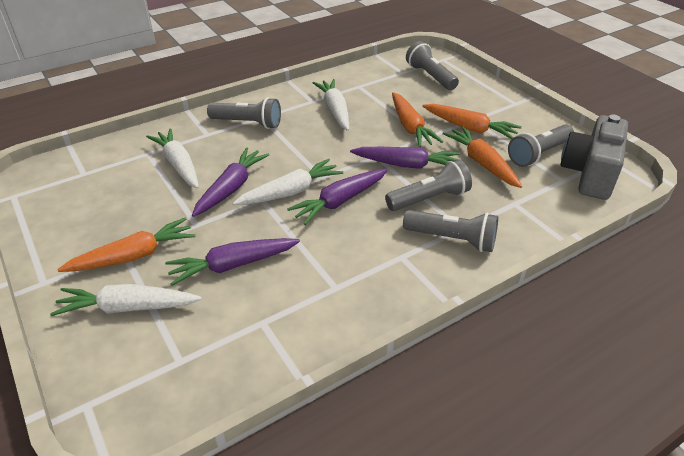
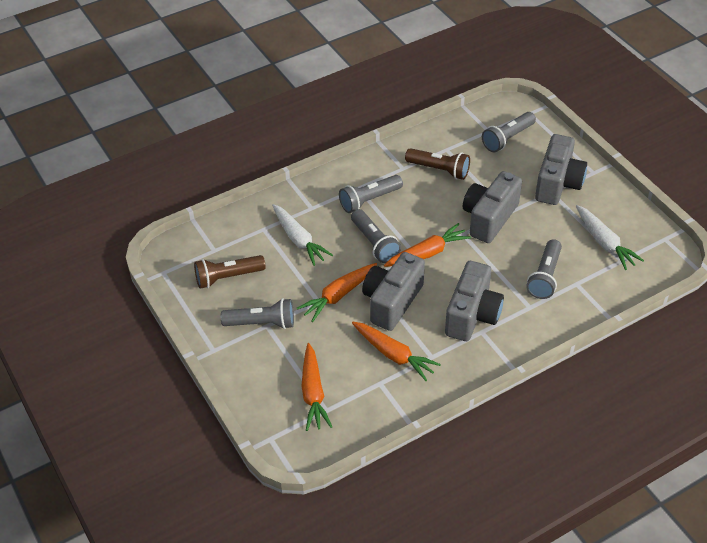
brown flashlight: none = 0 -> [194,255,266,289] [405,148,470,180] = 2
grey camera: [560,115,628,200] = 1 -> [362,252,425,331] [445,261,504,341] [463,171,522,243] [535,134,587,205] = 4
purple carrot: [165,238,300,286] [192,147,269,217] [287,169,388,225] [350,147,460,169] = 4 -> none = 0
white carrot: [50,284,201,316] [146,128,199,189] [233,159,343,205] [313,79,349,131] = 4 -> [272,204,333,266] [576,205,644,270] = 2

